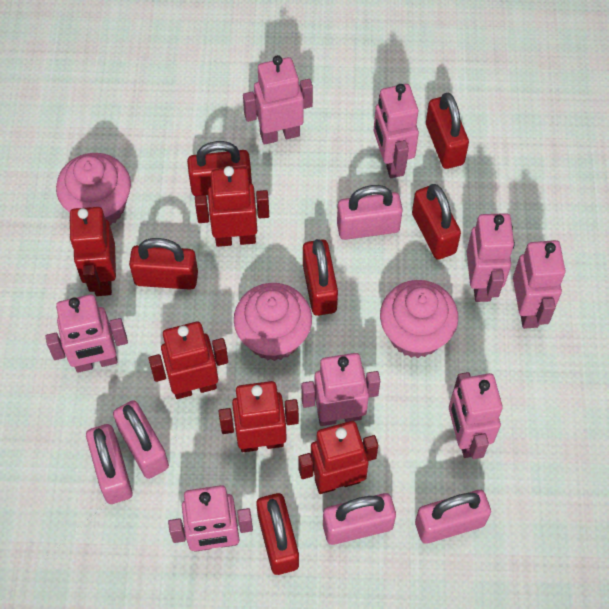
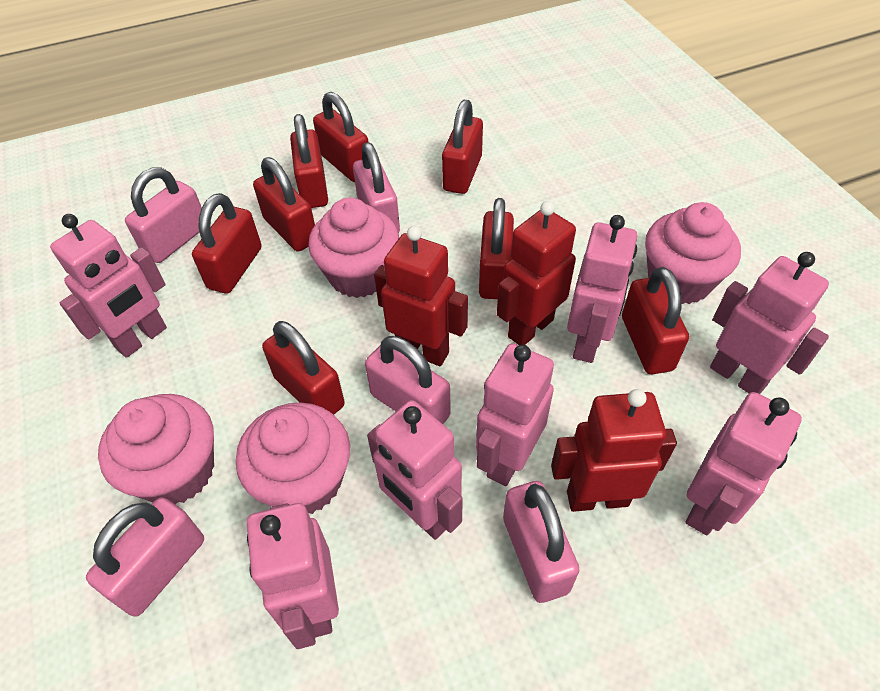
pink cupcake: [56,153,131,226] [234,283,312,361] [380,280,458,358] = 3 -> [98,394,214,504] [236,403,350,514] [308,198,399,298] [645,202,741,304] = 4
pink robot: [46,294,128,373] [168,485,253,552] [243,55,313,145] [301,353,380,426] [374,84,419,178] [449,372,503,459] [467,213,515,302] [513,240,565,329] = 8 -> [50,214,167,358] [247,503,339,649] [367,400,462,540] [476,343,554,486] [567,215,637,363] [686,392,802,535] [710,252,829,394] = 7
red padlock: [129,238,198,290] [187,141,252,196] [256,493,299,575] [303,239,338,316] [412,184,461,260] [426,93,469,169] = 6 -> [192,193,262,294] [253,157,315,252] [262,321,345,415] [290,114,328,208] [313,92,369,182] [442,100,483,194] [479,198,514,299] [622,267,689,374] = 8
red robot: [69,207,116,296] [148,322,228,399] [195,166,269,247] [218,381,299,452] [298,421,378,494] = 5 -> [374,226,468,366] [497,201,576,345] [551,389,677,512] = 3

